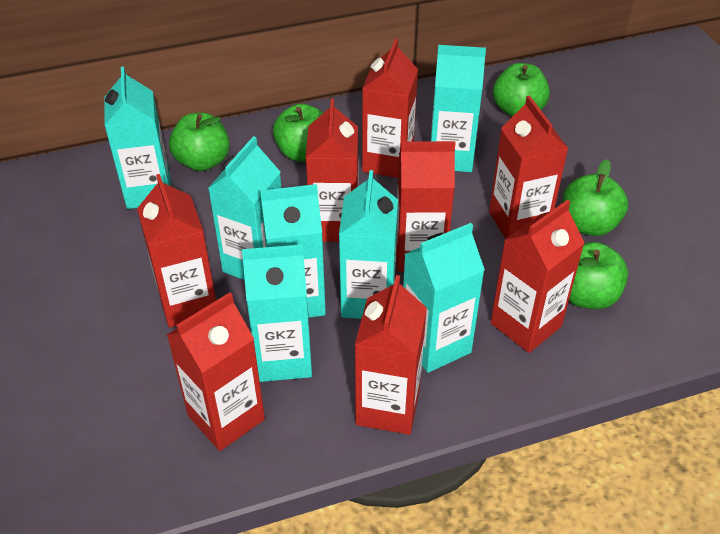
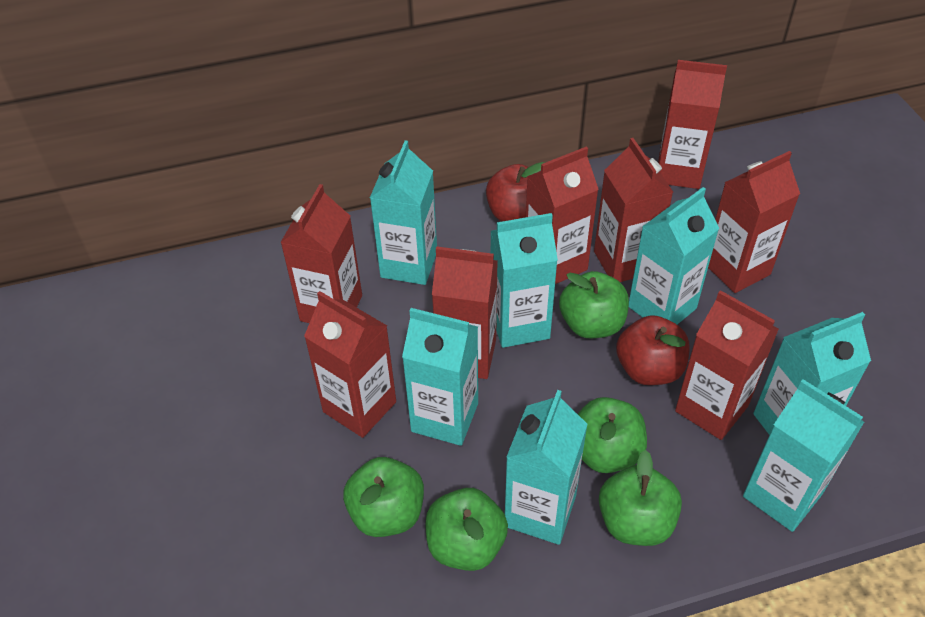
red apple: none = 0 -> [486,162,544,222] [616,315,690,385] = 2

